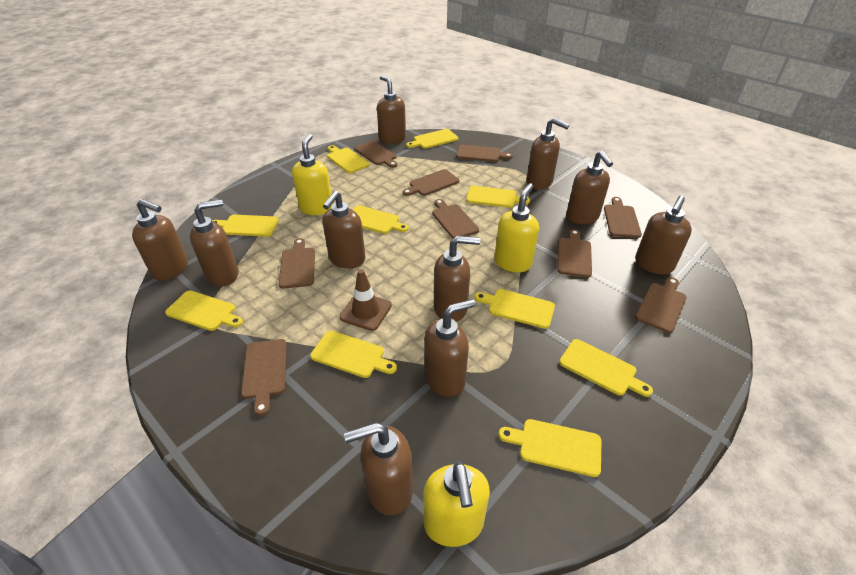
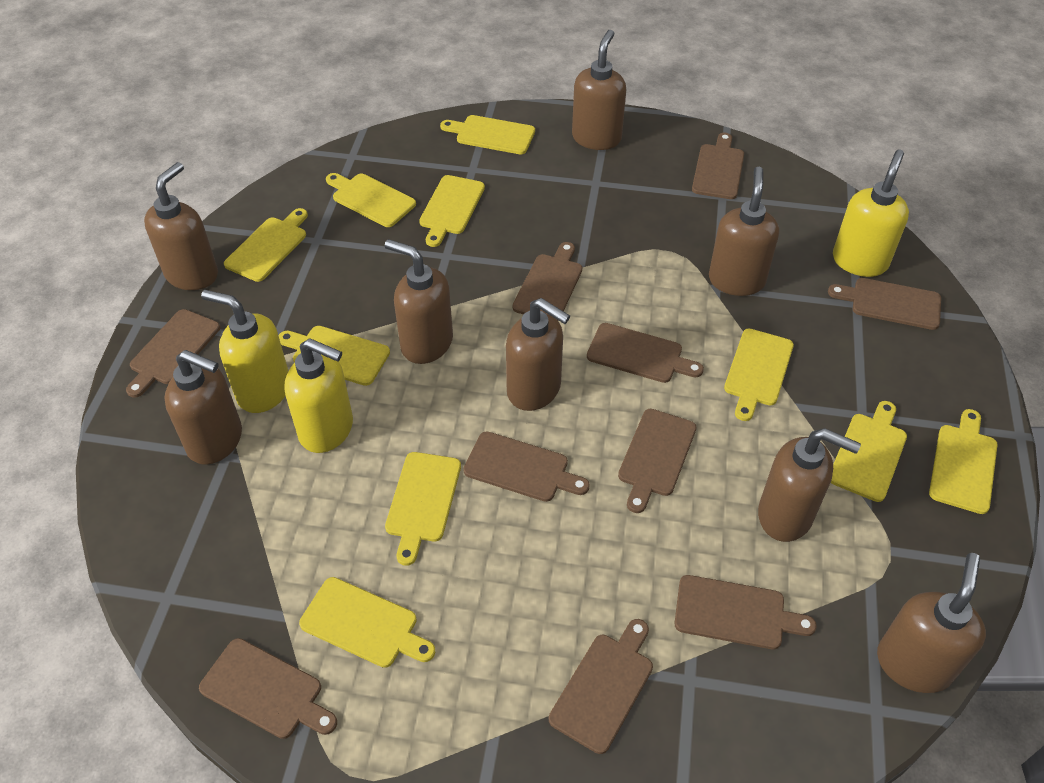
brown cutting board: [241,339,286,416] [279,238,315,288] [354,141,398,168] [403,169,459,196] [432,199,479,239] [456,144,513,162] [557,229,592,278] [604,197,642,238] [635,277,687,333] = 9 -> [126,309,220,398] [199,638,337,739] [463,431,590,502] [512,242,582,321] [549,619,653,754] [587,323,704,383] [618,409,696,513] [675,575,817,649] [692,133,744,199] [828,278,941,330] = 10
brown soap dispenser: [132,199,188,281] [190,199,238,287] [322,191,366,268] [344,422,413,516] [377,75,406,144] [424,299,476,397] [434,236,481,322] [526,118,570,189] [566,150,613,224] [635,196,692,275] = 10 -> [144,162,218,290] [164,350,242,465] [385,239,453,364] [506,298,570,411] [572,30,626,150] [709,166,779,296] [758,428,861,542] [877,553,986,693] = 8
brown traffic cone: [339,269,392,331] = 1 -> none = 0

